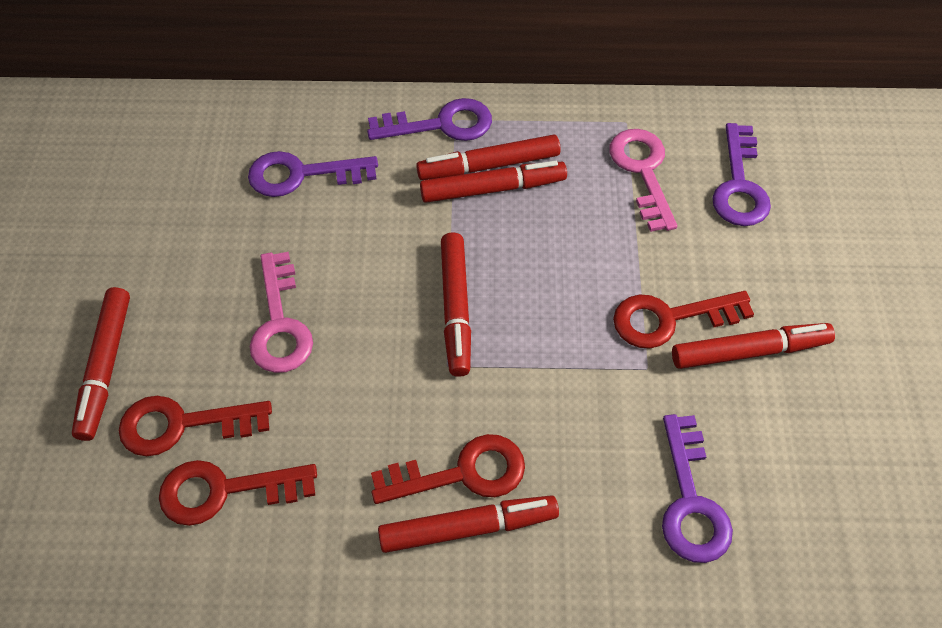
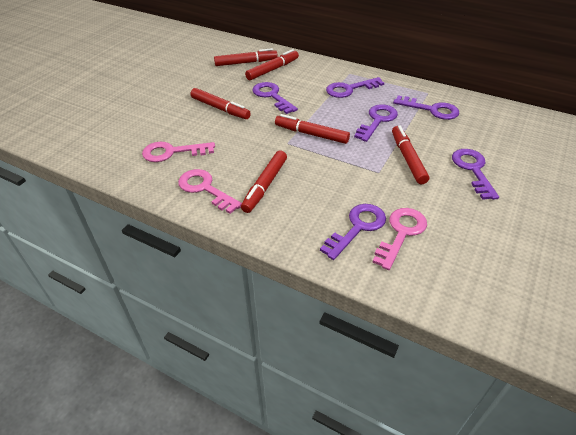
pink key: [250,252,313,373] [609,129,677,232] = 2 -> [142,142,215,162] [178,169,242,214] [372,208,427,270] = 3
purple key: [248,151,378,197] [367,98,492,141] [662,414,733,563] [712,123,771,226] = 4 -> [252,82,298,114] [320,204,386,260] [326,77,384,98] [354,104,398,142] [393,95,459,120] [452,149,499,200] = 6
red key: [119,396,272,456] [159,460,317,526] [371,434,525,504] [613,291,754,349] = 4 -> none = 0

